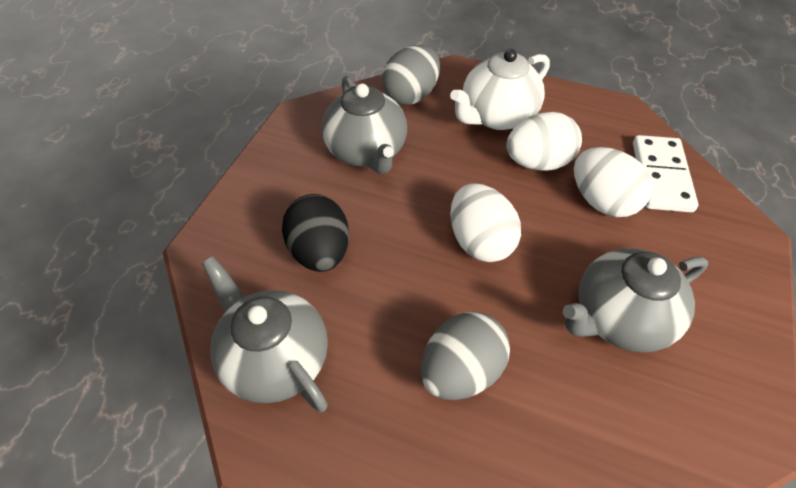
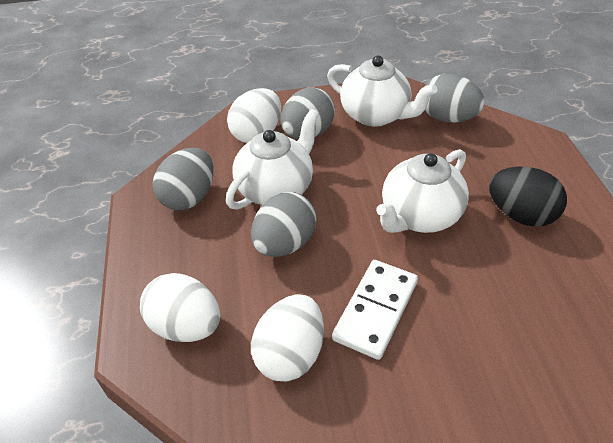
grey egg: [382,45,440,105] [421,311,510,400] = 2 -> [153,148,214,210] [251,192,317,257] [281,87,335,139] [425,73,485,123] = 4
grey teapot: [201,256,328,413] [322,76,407,174] [563,248,708,353] = 3 -> none = 0
white teapot: [450,49,550,130] = 1 -> [226,109,319,210] [327,55,437,127] [376,149,469,233] = 3

